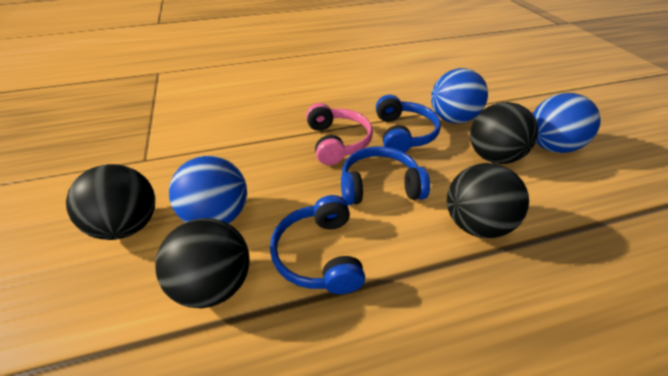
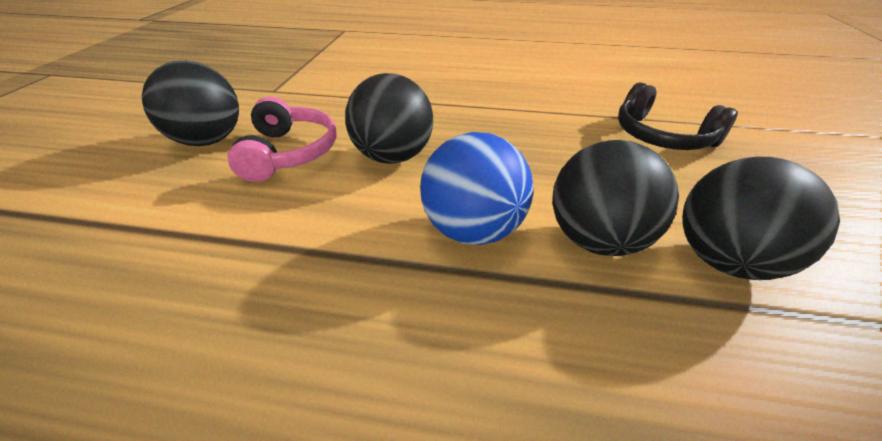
black headphones: none = 0 -> [618,82,738,150] = 1
blue ball: [169,156,247,224] [431,68,488,124] [533,93,600,153] = 3 -> [420,132,534,245] = 1
blue headphones: [270,195,365,294] [341,146,430,205] [376,95,441,153] = 3 -> none = 0

